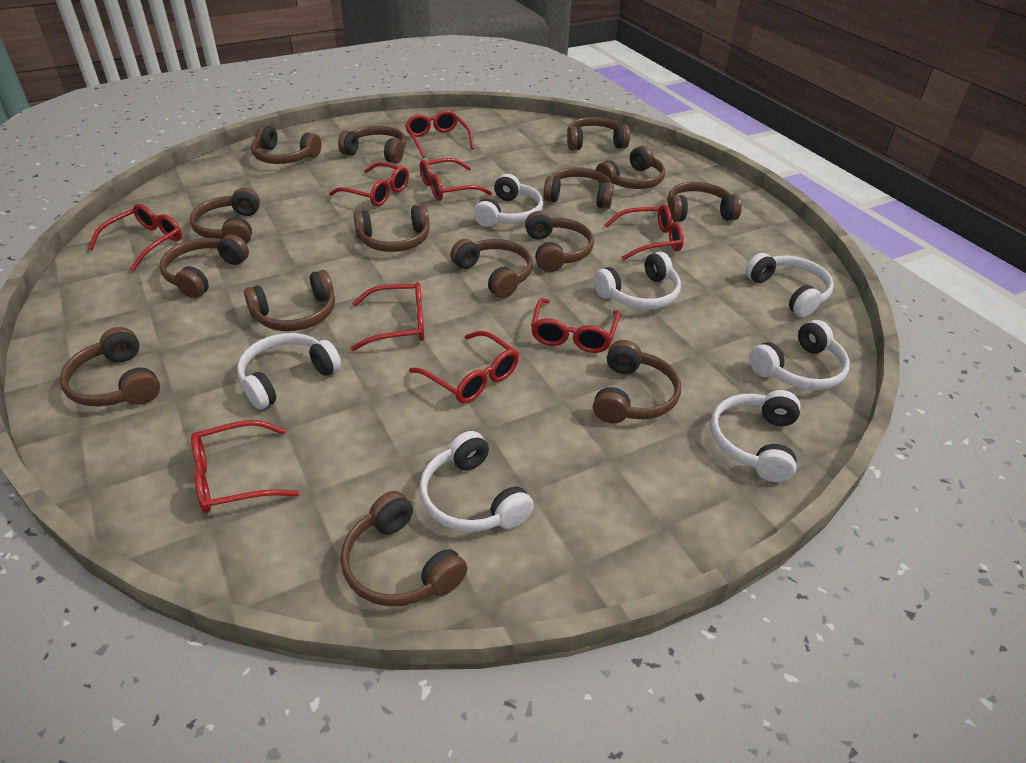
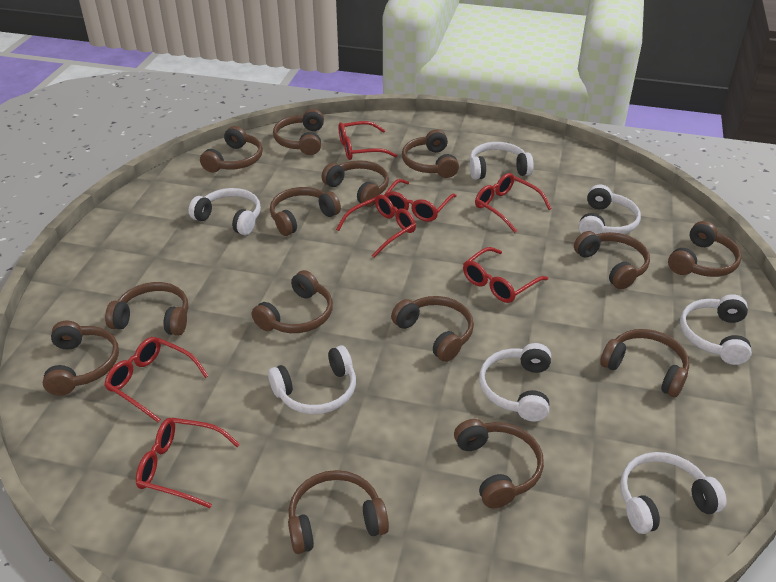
brown headphones: [59,327,160,407] [160,234,249,298] [190,188,260,244] [244,270,335,331] [251,125,321,164] [338,126,406,164] [341,491,468,606] [354,204,430,252] [450,239,533,298] [525,211,594,272] [543,167,614,209] [567,117,630,150] [593,340,681,423] [596,146,665,189] [667,182,742,222] = 15 -> [43,321,119,395] [105,282,188,336] [200,126,263,173] [252,270,333,333] [270,187,341,236] [273,109,324,155] [288,470,389,554] [322,160,389,207] [391,296,474,362] [402,130,459,178] [454,419,544,508] [574,231,650,289] [600,329,689,397] [668,221,741,277] = 14
red glasses: [88,204,182,271] [191,420,299,513] [329,162,409,206] [351,282,424,351] [405,110,474,158] [409,331,519,404] [420,158,492,201] [531,298,620,353] [605,204,684,261] = 9 -> [104,337,209,423] [136,418,240,508] [336,195,416,257] [339,121,397,160] [384,179,457,222] [463,247,548,303] [475,173,552,233] = 7

